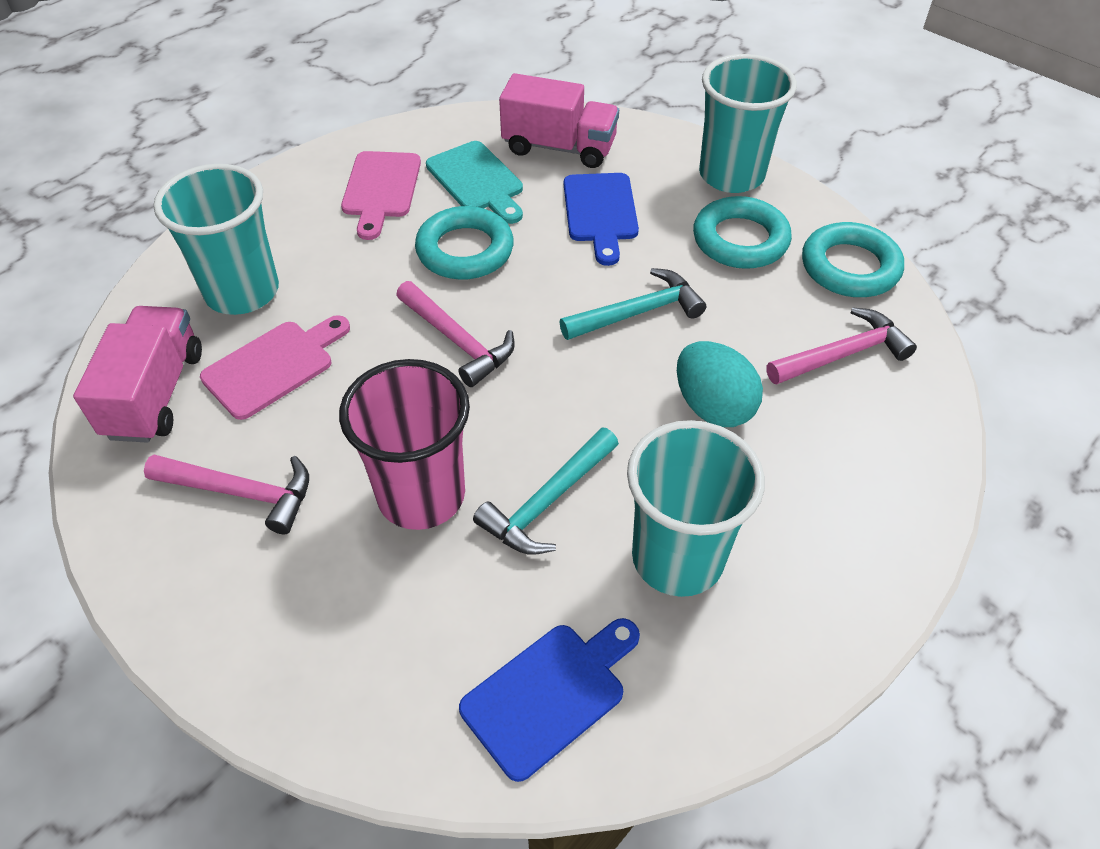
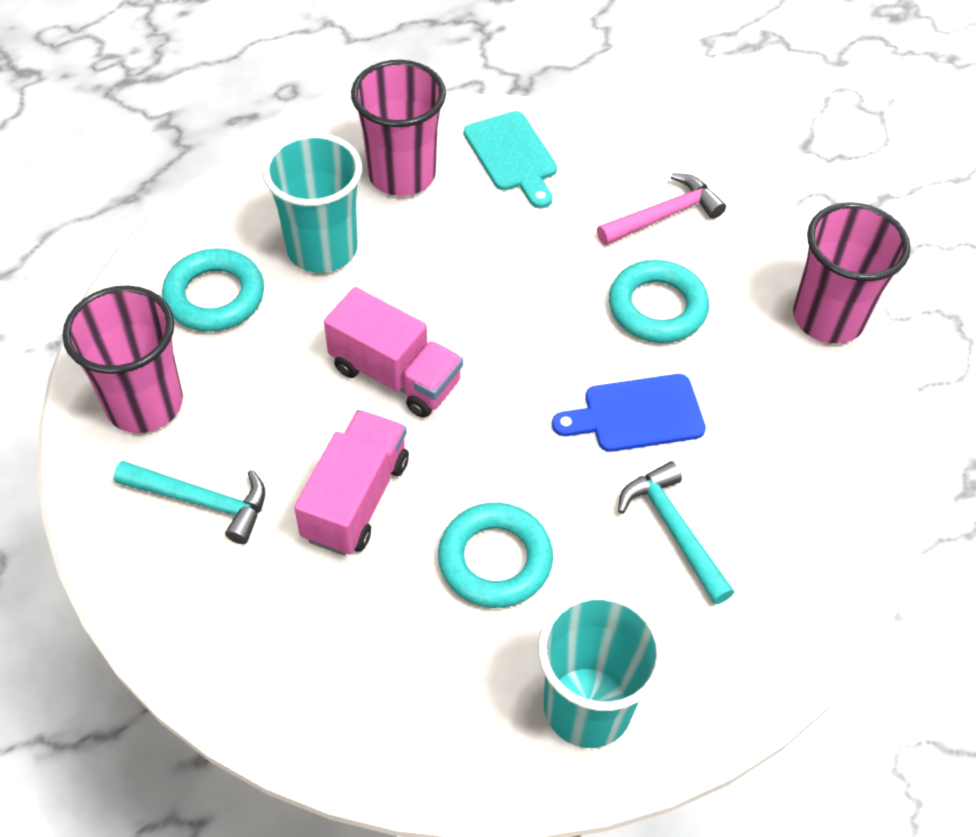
blue cutting board: [459,618,640,782] [564,173,639,266] = 2 -> [552,374,706,452] = 1
pink cup: [339,359,470,530] = 1 -> [62,285,183,433] [351,60,446,196] [793,202,911,344] = 3
pink cutting board: [200,315,350,420] [341,151,421,240] = 2 -> none = 0
pink hammer: [144,455,309,534] [396,281,515,387] [766,307,917,385] = 3 -> [597,173,726,245] = 1
turquoise cup: [153,164,279,315] [627,420,765,597] [699,54,797,193] = 3 -> [262,133,362,273] [538,592,665,748] = 2
turquoise egg: [677,341,763,427] = 1 -> none = 0

